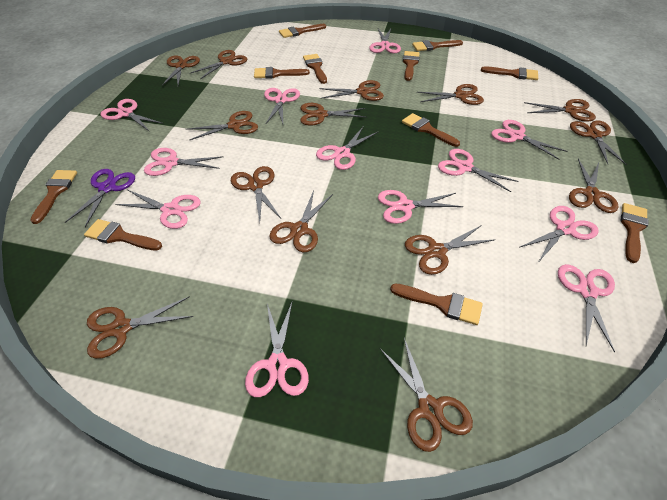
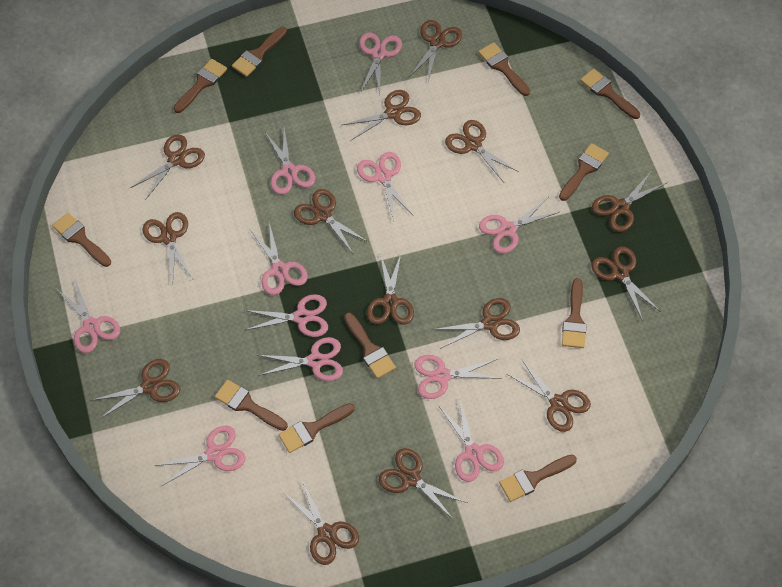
pink scissors: [101,99,164,132] [115,190,201,229] [144,148,223,176] [245,303,309,397] [264,88,300,124] [316,126,379,170] [369,29,401,53] [378,190,463,224] [438,149,519,192] [491,120,567,160] [519,206,599,261] [558,264,615,352] = 12 -> [56,279,120,353] [154,426,246,486] [244,294,328,337] [250,222,308,295] [258,337,343,381] [265,129,315,195] [357,152,413,221] [359,32,402,94] [414,355,502,399] [440,398,504,482] [479,198,559,254] = 11
purple scissors: [64,169,135,227] = 1 -> none = 0

